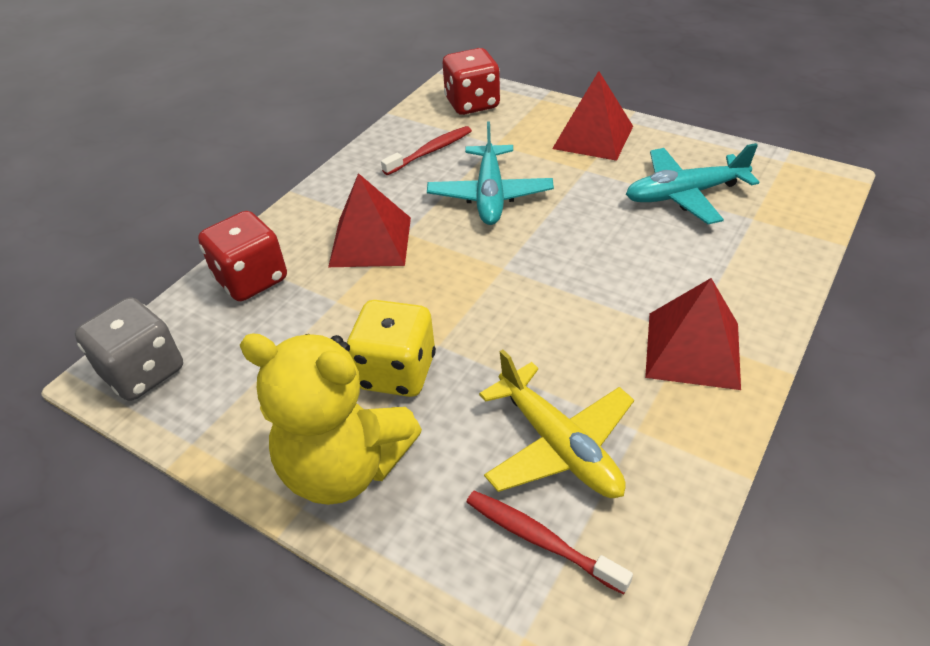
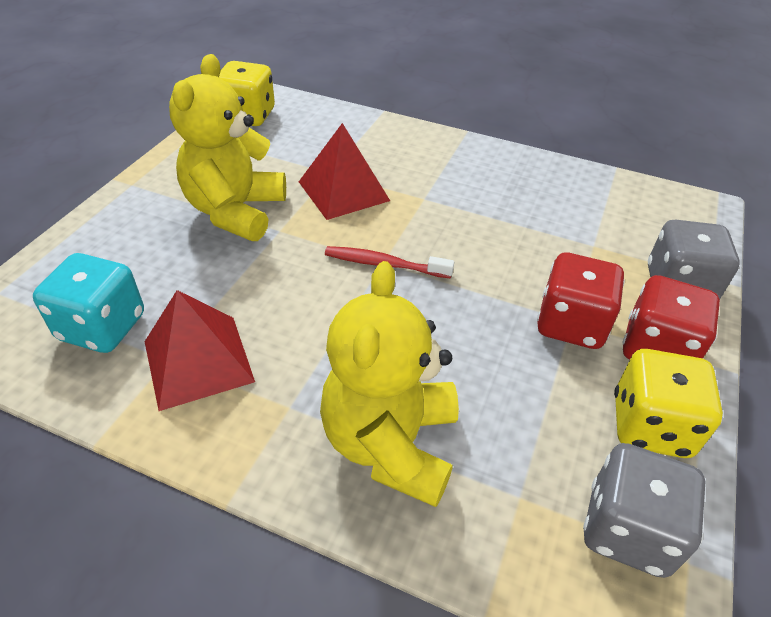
grey dice: [75,297,183,401] = 1 -> [583,443,705,578] [648,220,740,299] = 2
red pyramid: [328,173,411,267] [552,71,633,161] [645,278,741,390] = 3 -> [145,290,255,411] [299,123,390,220] = 2
red toothbrush: [381,126,472,175] [467,491,633,595] = 2 -> [325,246,454,279] = 1
turquoise dice: none = 0 -> [33,253,144,353] = 1
turquoise plane: [427,121,554,225] [626,143,759,224] = 2 -> none = 0
yellow dice: [347,300,436,397] = 1 -> [219,61,275,126] [614,349,723,458] = 2
yellow plane: [479,349,634,498] = 1 -> none = 0
yellow teddy bear: [240,334,422,505] = 1 -> [169,54,286,241] [320,261,459,507] = 2

